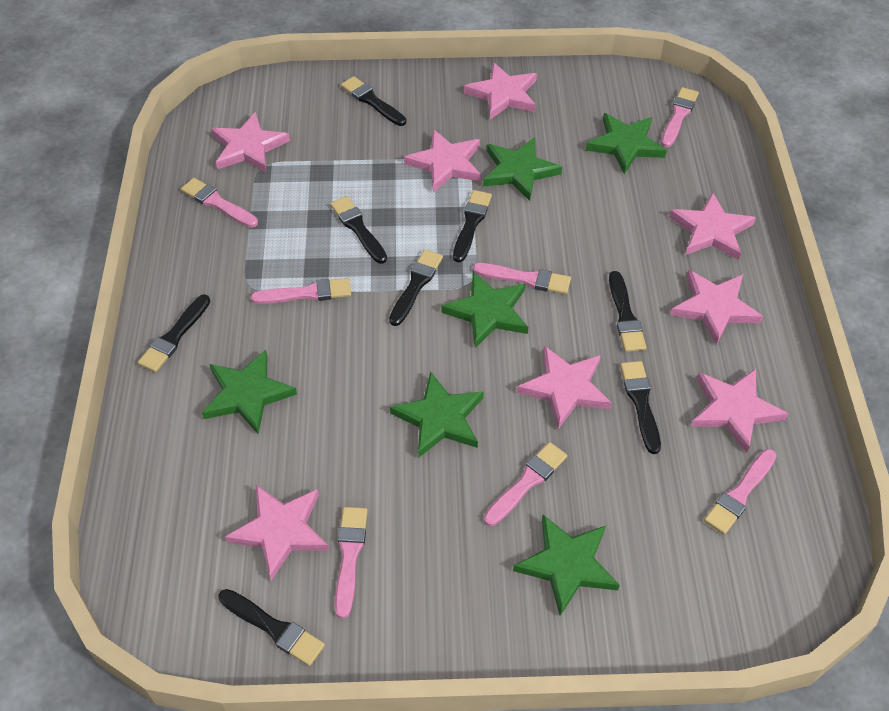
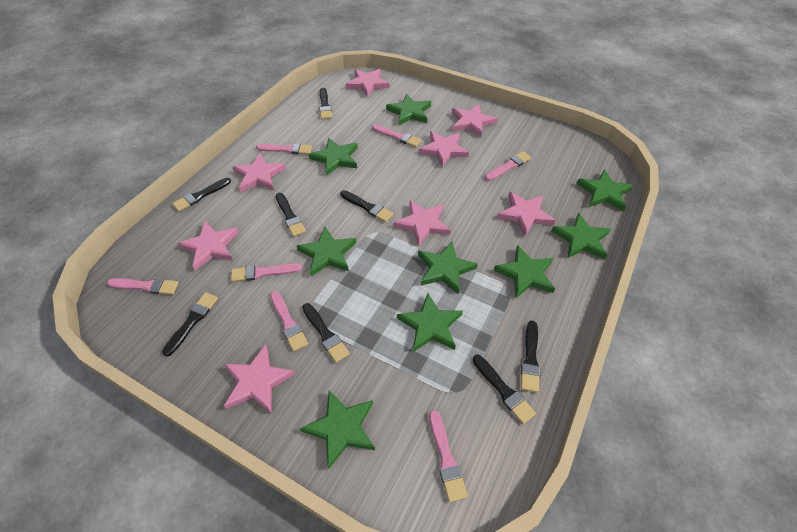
green star: [202,350,297,434] [390,371,484,458] [441,272,528,348] [483,137,562,201] [513,515,620,616] [586,113,667,174] = 6 -> [297,227,356,276] [300,390,375,469] [309,138,358,176] [386,94,431,125] [397,293,463,352] [418,242,478,294] [493,245,555,298] [551,213,611,260] [577,169,633,211] = 9

